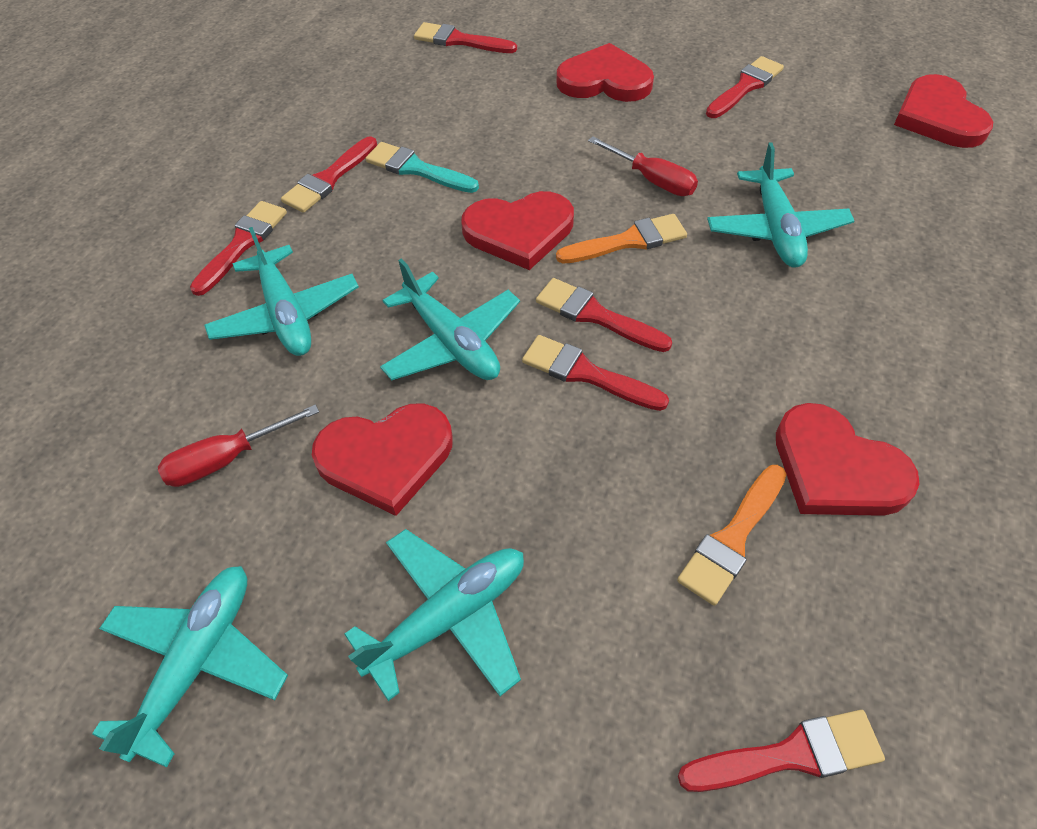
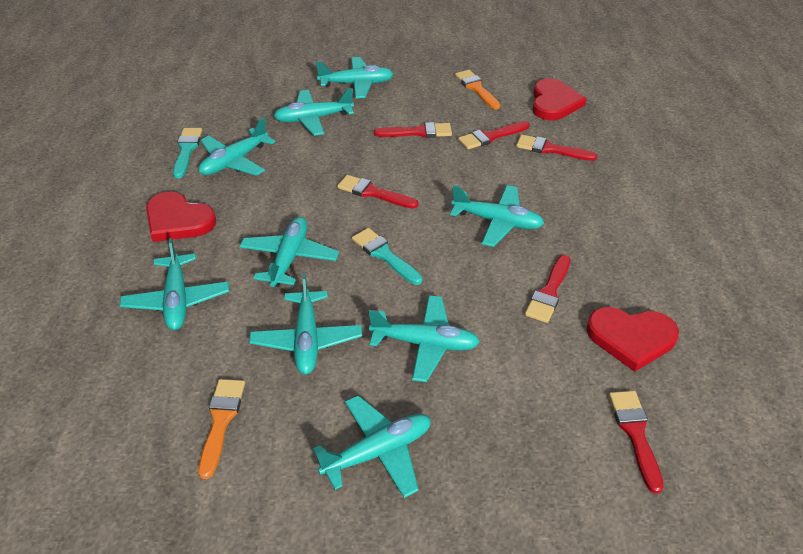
red brush: [190,201,287,296] [281,136,377,213] [414,22,517,53] [522,335,669,411] [536,278,672,352] [678,710,885,792] [706,56,784,118] = 7 -> [337,175,418,209] [374,122,452,138] [458,121,530,150] [516,135,597,161] [525,255,570,323] [609,391,664,494] = 6
red heart: [312,403,453,516] [461,191,574,270] [556,43,654,102] [776,403,920,516] [894,74,993,148] = 5 -> [146,192,216,242] [532,78,587,120] [586,307,679,372] = 3
red screwdriver: [158,405,319,487] [588,136,698,196] = 2 -> none = 0
turquoise brush: [365,142,479,193] = 1 -> [173,128,202,178] [352,228,423,285] = 2
turquoise plane: [92,566,288,767] [204,227,359,356] [344,529,524,701] [380,258,520,380] [707,142,854,268] = 5 -> [120,238,229,330] [199,117,276,176] [239,217,339,287] [249,274,362,375] [274,88,354,136] [313,395,431,498] [316,57,393,98] [369,295,480,382] [450,185,544,247] = 9

